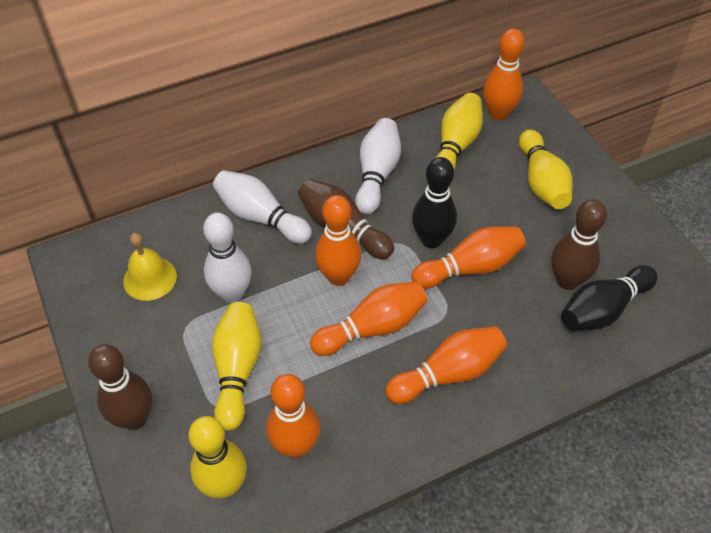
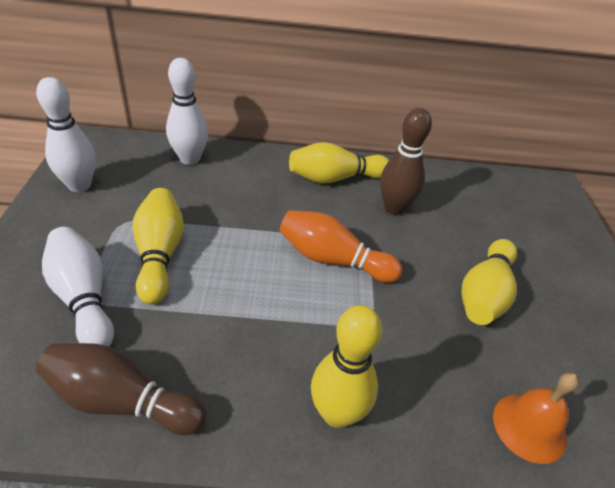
black bowling pin: [412,157,457,248] [561,265,658,331] = 2 -> none = 0
brown bowling pin: [88,344,152,430] [298,179,394,259] [551,199,607,290] = 3 -> [36,343,207,435] [380,108,432,215] = 2
orange bell: none = 0 -> [493,373,579,464] = 1
orange bowling pin: [266,374,320,458] [310,281,428,356] [315,195,361,286] [385,326,507,404] [412,226,526,289] [483,29,525,120] = 6 -> [279,210,402,283] = 1
yellow bell: [123,233,177,301] = 1 -> none = 0

